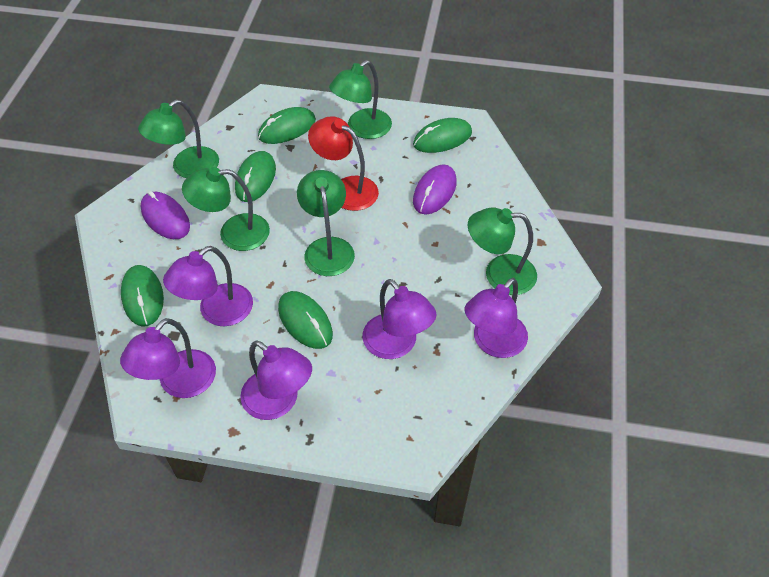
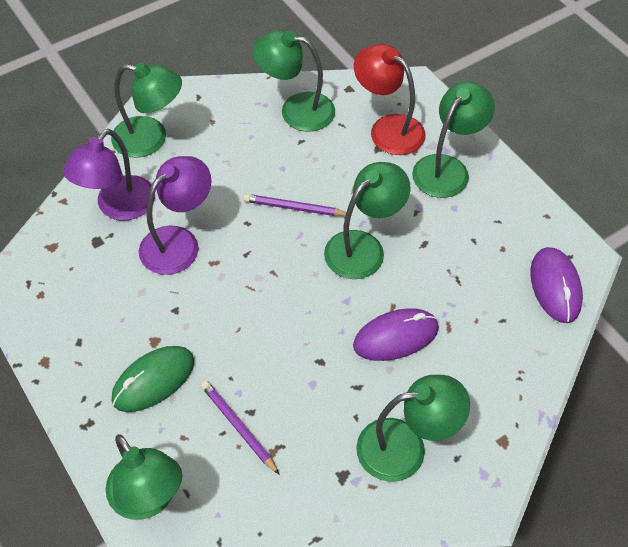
green lamp: [138,100,219,178] [182,167,270,251] [297,170,355,276] [329,60,392,139] [468,207,537,295] = 5 -> [106,434,182,520] [111,62,182,158] [253,30,335,132] [324,162,410,279] [356,375,470,482] [412,82,495,198] = 6
green mouse: [121,265,164,327] [235,151,276,202] [258,107,316,144] [278,291,333,349] [413,118,472,153] = 5 -> [112,346,194,412] = 1
purple lamp: [120,318,216,398] [163,246,253,326] [240,340,312,420] [362,279,437,359] [465,278,528,358] = 5 -> [63,129,155,221] [139,156,211,275] = 2
purple pencil: none = 0 -> [201,381,280,475] [243,194,346,216] = 2

